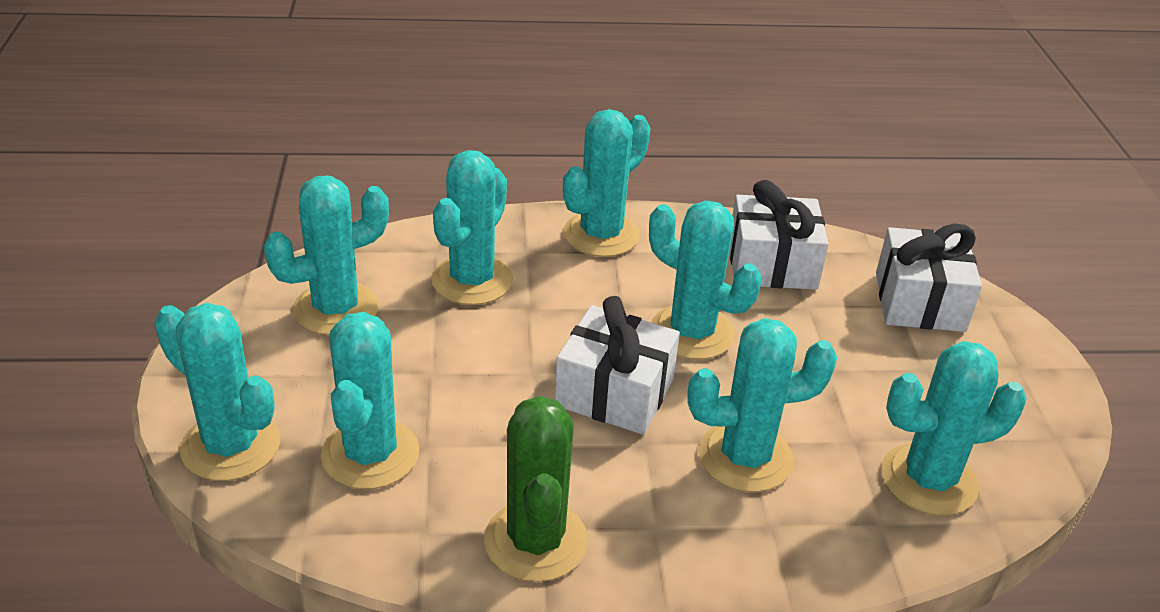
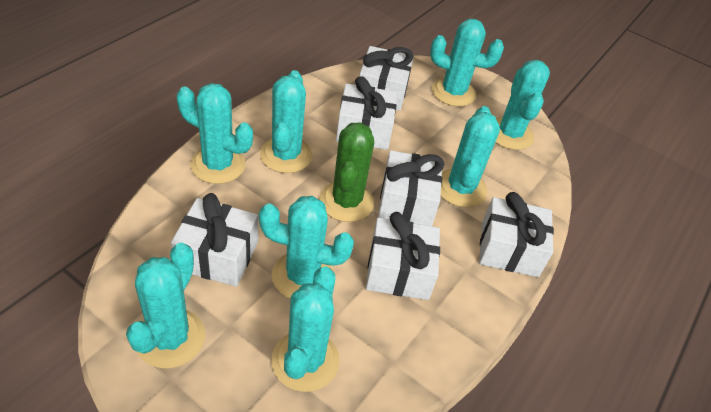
white gift: [555,296,680,435] [730,180,829,290] [876,223,982,332] = 3 -> [171,193,258,287] [336,76,397,150] [359,46,414,111] [366,212,440,300] [378,150,444,226] [479,192,554,277] = 6

